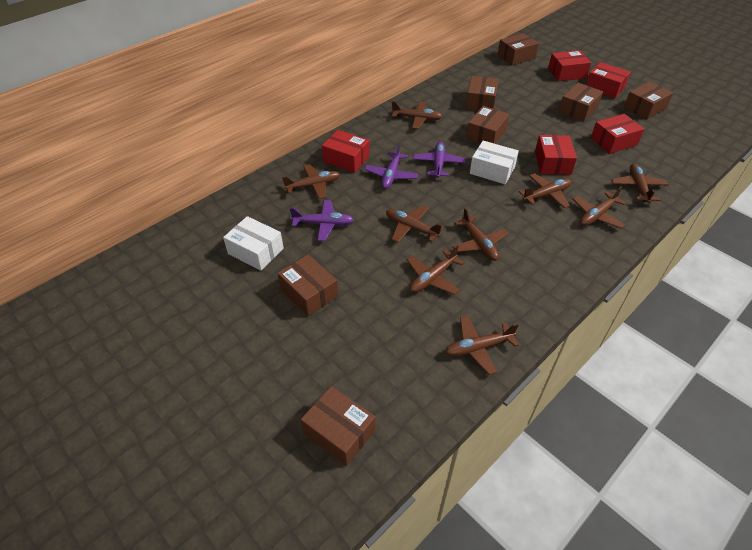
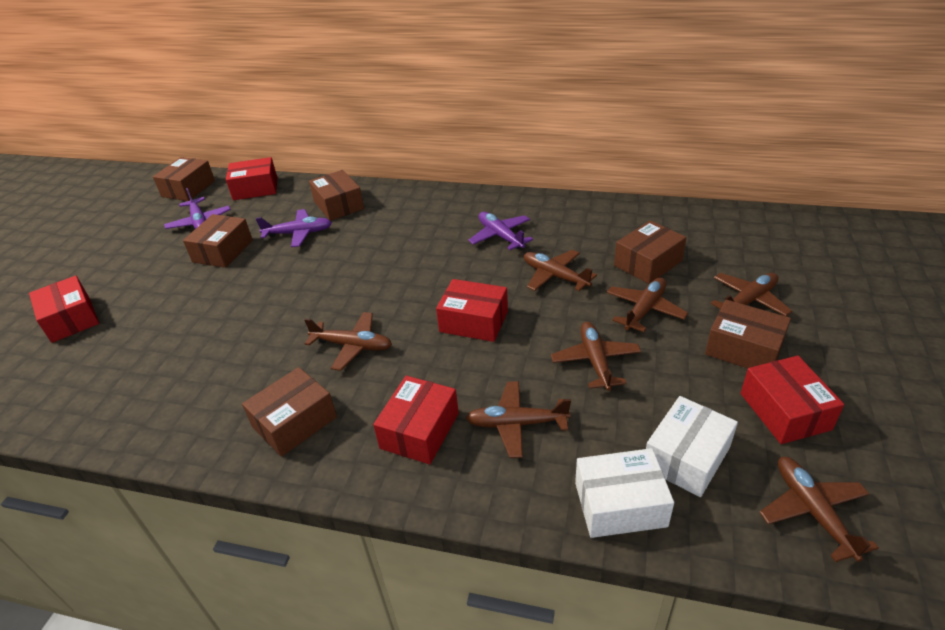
brown box: [277,255,338,316] [301,386,375,466] [466,76,498,110] [466,106,510,144] [497,33,539,65] [559,83,603,122] [624,81,673,120] = 7 -> [153,157,215,201] [183,214,253,268] [242,367,337,457] [309,170,364,221] [614,220,687,284] [705,300,791,368] = 6
brown plane: [282,164,340,199] [386,206,444,242] [391,101,443,129] [407,245,465,295] [445,316,519,375] [452,208,509,261] [518,173,572,208] [572,187,626,229] [611,163,669,203] = 9 -> [304,312,392,371] [466,381,571,458] [524,250,597,291] [551,322,641,391] [607,277,688,332] [711,273,792,316] [760,457,879,562] = 7

